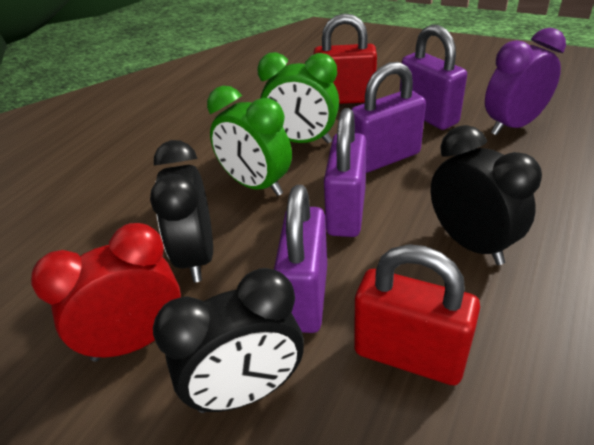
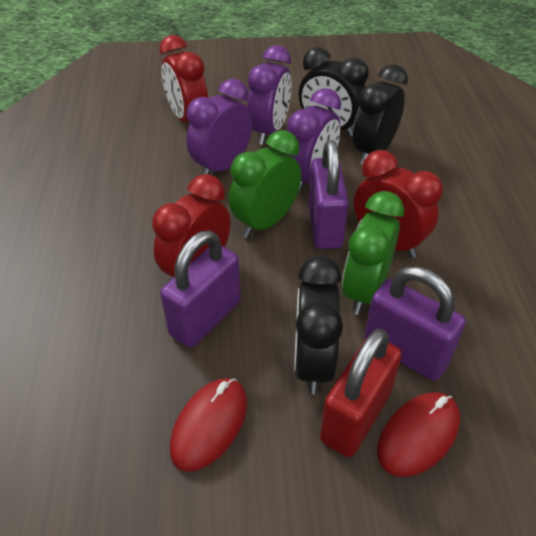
purple clock: [485,28,566,135] = 1 -> [187,79,252,175] [247,45,292,145] [286,88,341,193] = 3
purple padlock: [274,185,327,333] [324,108,367,237] [351,62,426,173] [400,25,467,130] = 4 -> [160,230,241,348] [308,140,349,249] [364,267,466,381] = 3
red clock: [31,223,181,362] = 1 -> [152,174,230,278] [159,35,208,122] [354,150,443,258] = 3
red mouse: none = 0 -> [170,378,247,472] [377,392,460,477] = 2
red padlock: [313,13,377,104] [354,244,480,385] = 2 -> [320,329,402,457] = 1

